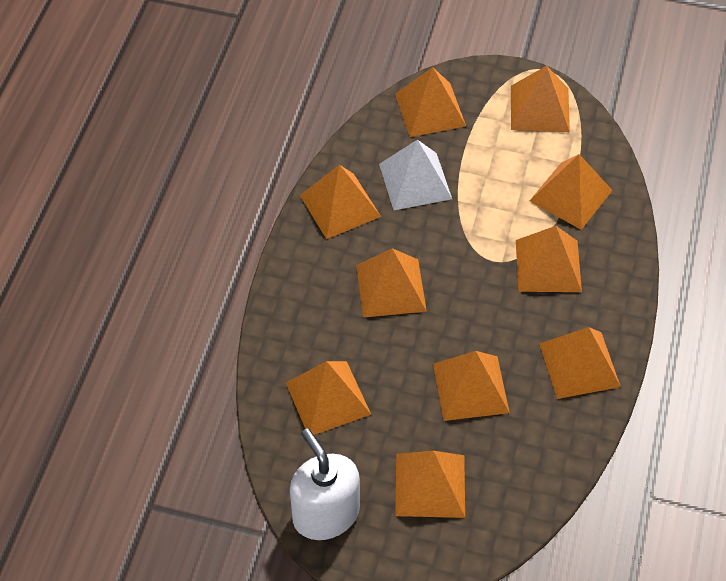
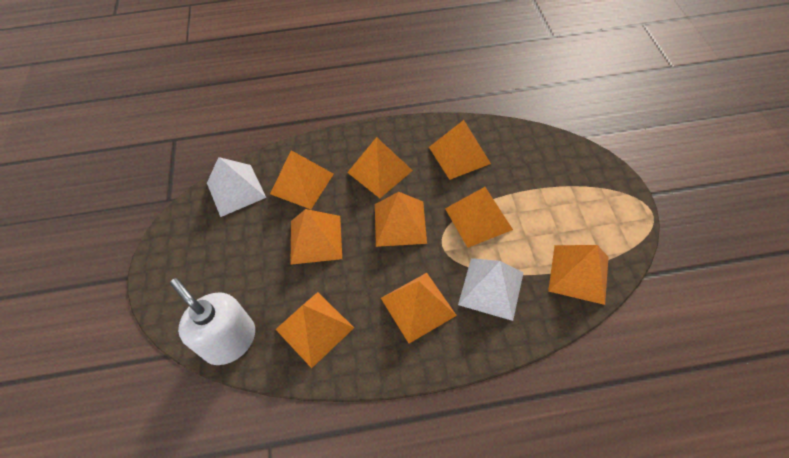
orange pyramid: [285,361,371,435] [300,165,381,239] [356,248,427,318] [395,67,466,137] [395,451,465,518] [433,351,510,421] [511,66,570,132] [516,226,582,292] [530,154,613,230] [539,327,621,399] = 10 -> [270,150,334,209] [275,292,354,368] [290,209,342,265] [347,137,413,198] [375,192,427,247] [381,273,457,343] [429,120,491,180] [445,187,513,248] [548,245,609,305] = 9
white pyramid: [379,140,452,210] = 1 -> [207,157,266,217] [458,258,524,321] = 2

